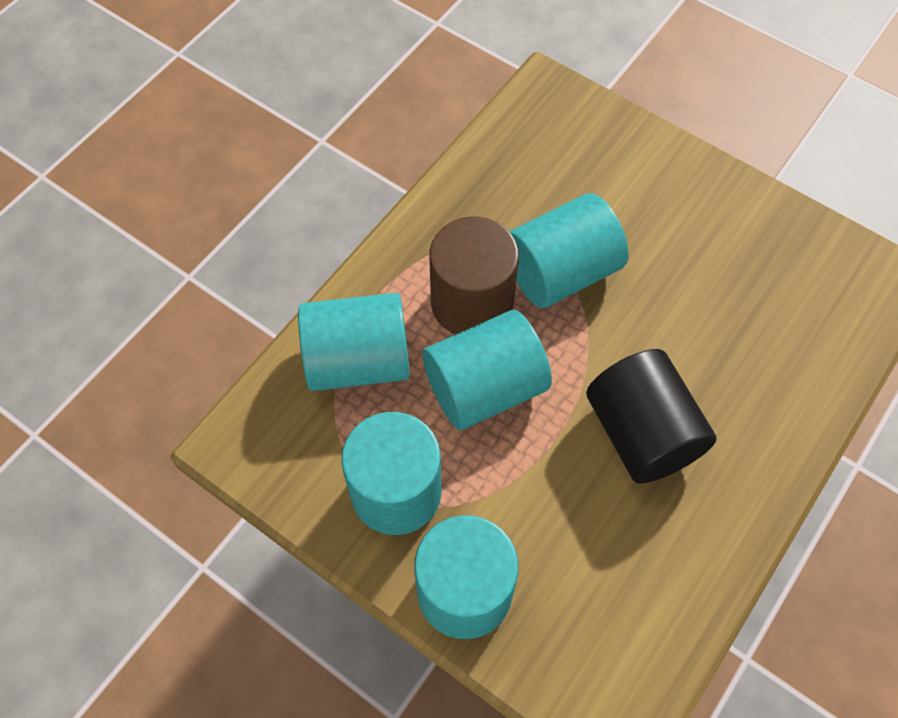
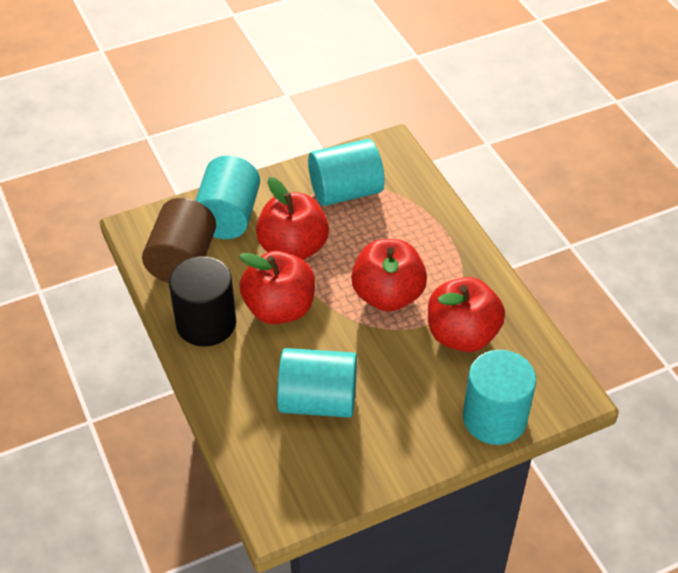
red apple: none = 0 -> [239,251,315,324] [256,177,329,260] [351,239,427,312] [428,277,505,352] = 4
turquoise cylinder: [298,293,410,391] [341,412,441,535] [414,515,519,639] [422,310,552,430] [509,193,629,308] = 5 -> [195,155,260,239] [277,348,357,418] [308,139,385,206] [463,350,536,445] = 4

